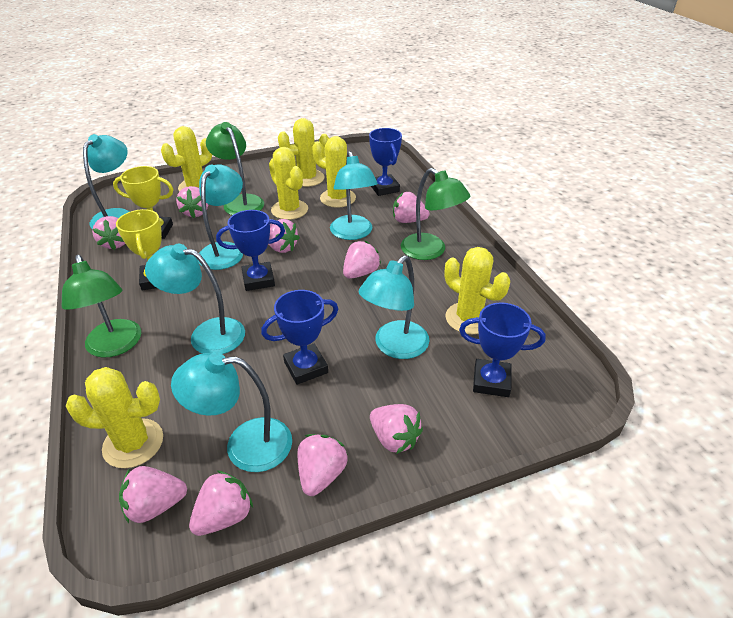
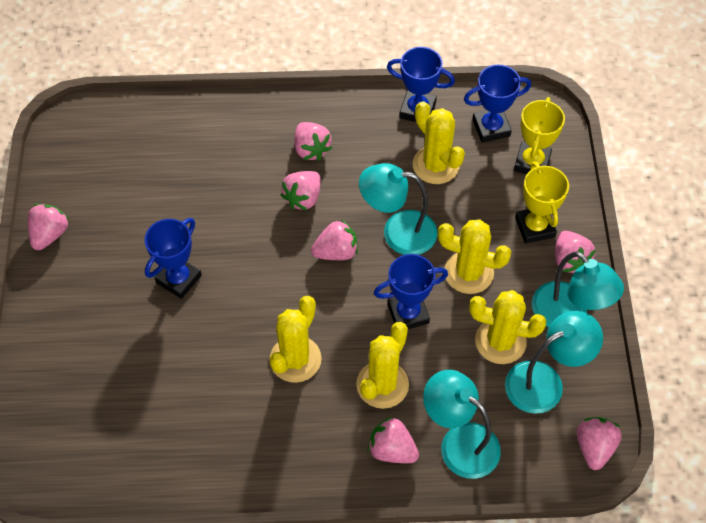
green lamp: [62,255,141,358] [206,122,264,215] [401,168,470,260] = 3 -> none = 0
pink strawberry: [92,216,125,250] [119,466,187,523] [176,186,208,218] [189,471,253,536] [269,219,300,253] [298,434,348,496] [343,241,381,279] [370,404,423,454] [393,192,430,223] = 9 -> [28,204,69,250] [280,171,321,210] [294,122,332,161] [311,219,358,260] [368,417,419,463] [555,231,596,273] [576,417,622,470] = 7
turquoise lamp: [83,134,130,229] [145,244,245,354] [171,352,292,472] [197,164,243,270] [330,151,378,240] [359,256,429,359] = 6 -> [359,163,437,255] [423,370,501,479] [505,311,603,414] [532,251,624,327] = 4
yellow cactus: [66,367,163,468] [161,126,212,192] [269,147,308,220] [278,118,329,187] [312,136,356,208] [444,247,510,334] = 6 -> [270,296,322,383] [356,322,409,409] [413,101,465,184] [438,220,511,294] [469,290,546,364] = 5

